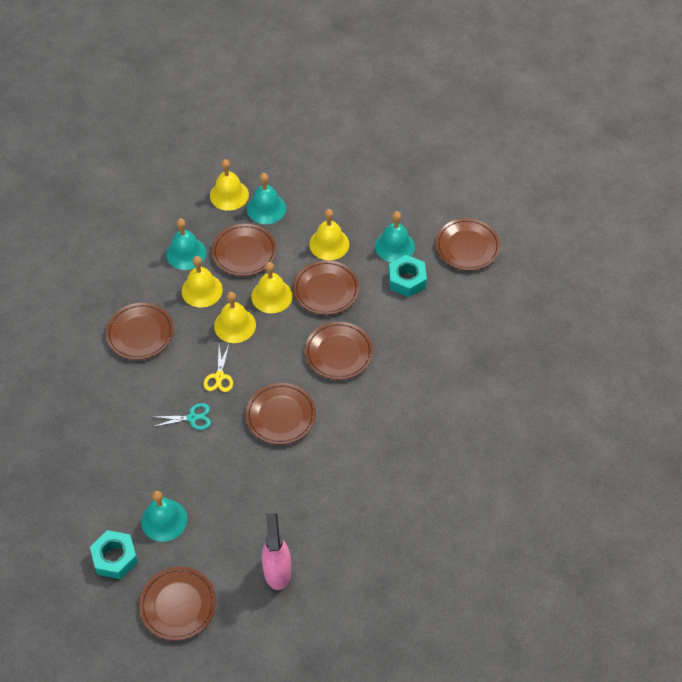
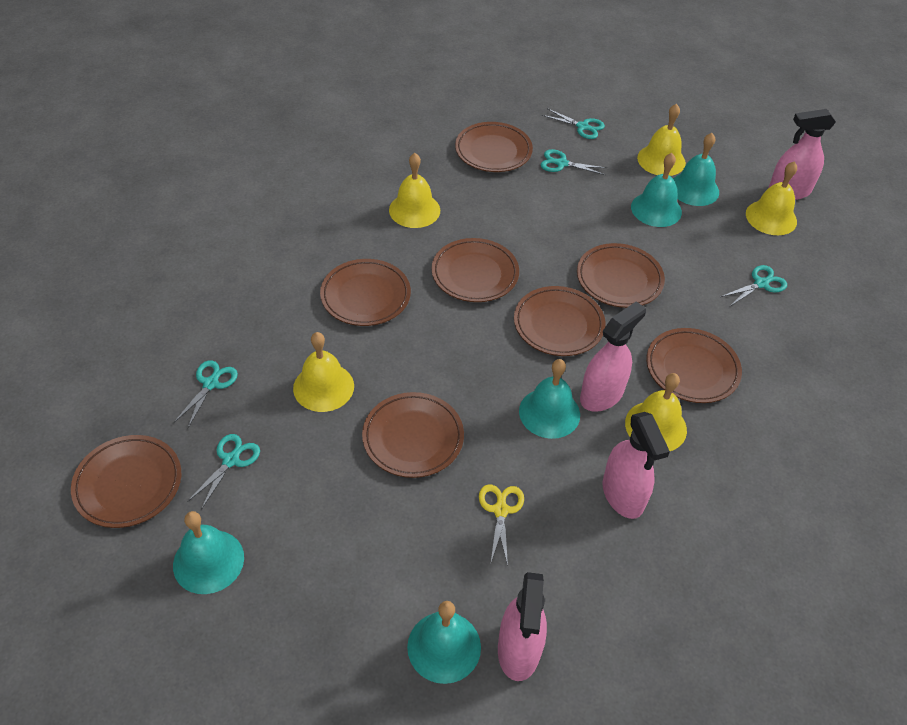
brown plate: [106,303,174,360] [139,567,216,641] [212,224,277,276] [246,383,316,445] [293,260,359,315] [305,322,373,380] [436,218,500,271] = 7 -> [71,435,181,528] [320,259,411,326] [362,392,464,478] [431,238,519,302] [455,122,533,172] [514,286,606,356] [577,243,665,308] [646,328,742,403] = 8
pink spray bottle: [262,513,291,590] = 1 -> [498,572,547,681] [580,301,646,412] [603,412,670,519] [769,109,836,200] = 4
turquoise bell: [141,491,187,542] [166,219,207,270] [247,173,286,224] [375,211,415,262] = 4 -> [173,511,244,594] [407,601,481,684] [519,359,580,439] [631,153,682,227] [673,133,719,206] = 5
turquoise nut: [90,530,138,579] [388,255,427,297] = 2 -> none = 0
turquoise scissors: [153,403,211,430] = 1 -> [174,360,238,428] [187,434,260,510] [541,149,607,175] [542,108,605,139] [721,265,787,306] = 5

